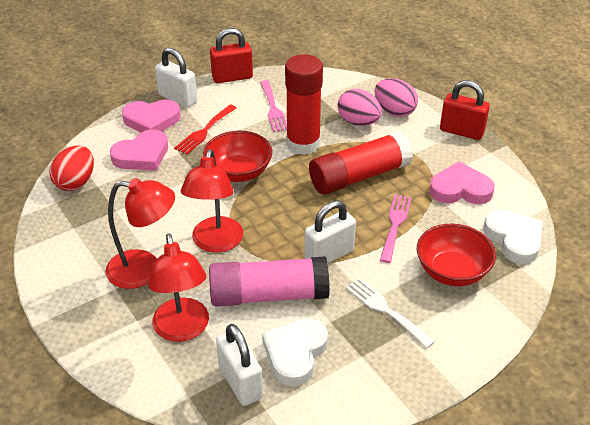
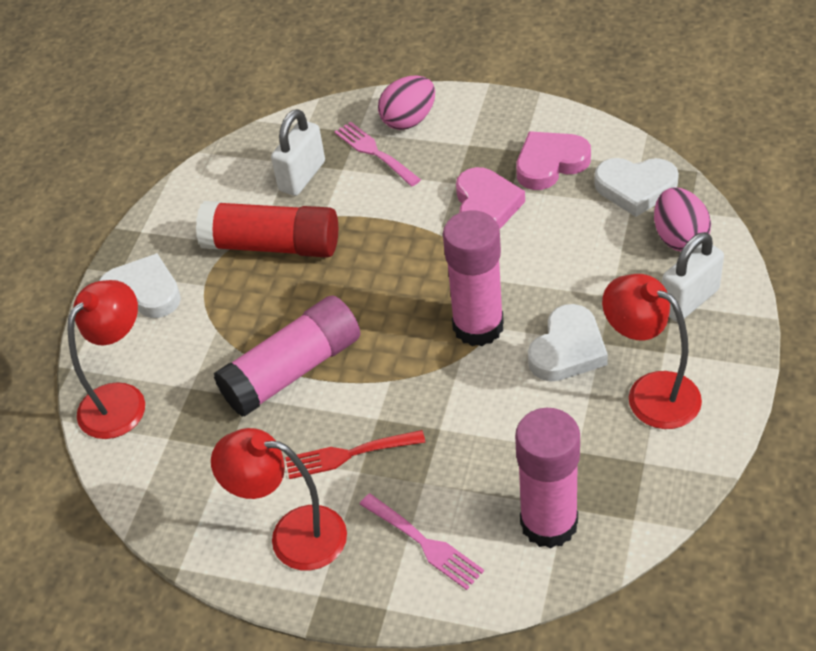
pink glue stick: [209,257,330,307] = 1 -> [214,296,360,417] [443,210,504,346] [515,408,580,549] = 3
pink heart: [110,129,168,171] [122,100,181,133] [429,161,495,204] = 3 -> [456,167,525,230] [516,131,591,190] = 2
red bowl: [203,131,272,182] [417,224,496,286] = 2 -> none = 0
red egg: [49,146,94,191] = 1 -> none = 0
red glue stick: [285,54,323,155] [309,131,413,195] = 2 -> [196,201,338,258] = 1
red padlock: [210,28,253,83] [440,80,490,140] = 2 -> none = 0
white fork: [346,278,435,348] = 1 -> none = 0
white heart: [262,318,328,386] [483,210,543,264] = 2 -> [99,253,181,318] [528,304,608,382] [594,158,679,217] = 3
white padlock: [155,48,197,108] [216,324,263,406] [304,200,356,264] = 3 -> [271,109,325,196] [662,232,724,322] = 2

